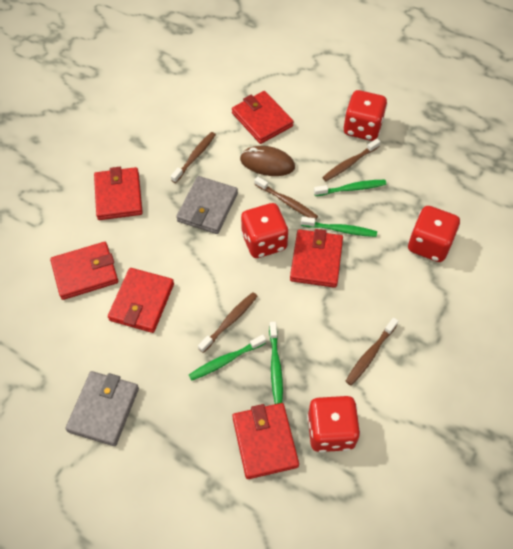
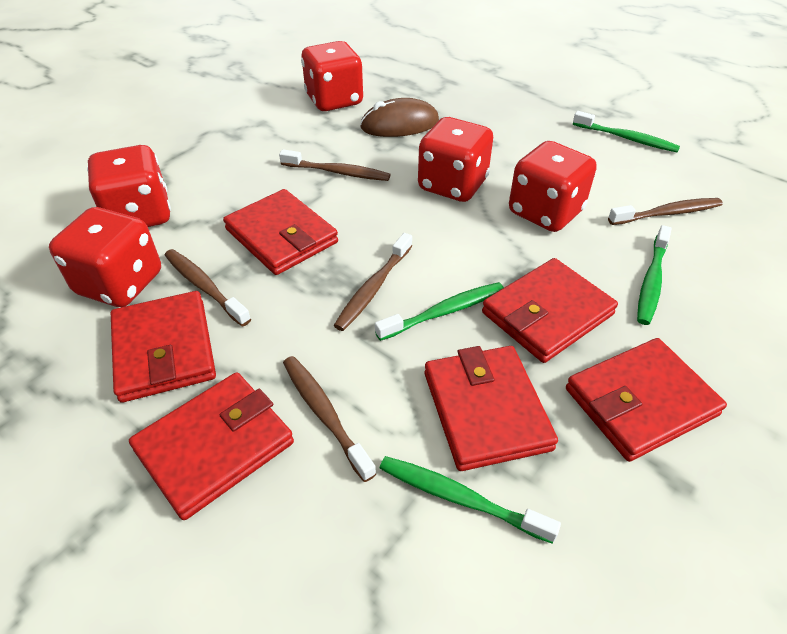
grey wallet: [65,371,139,446] [176,176,238,234] = 2 -> none = 0
red dice: [241,203,289,258] [307,396,360,453] [344,90,387,141] [408,206,460,262] = 4 -> [49,207,161,307] [87,145,171,227] [301,41,363,111] [418,117,493,202] [509,141,597,232] = 5

